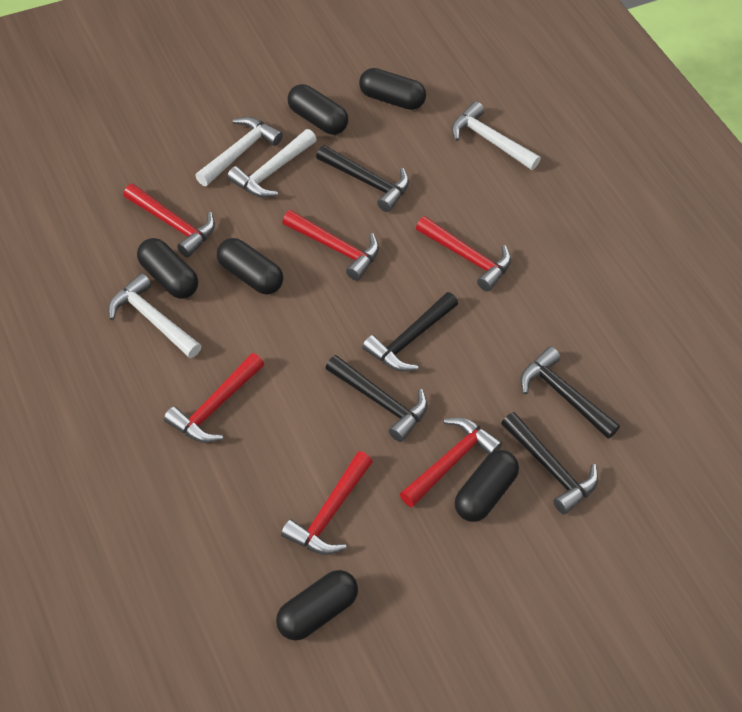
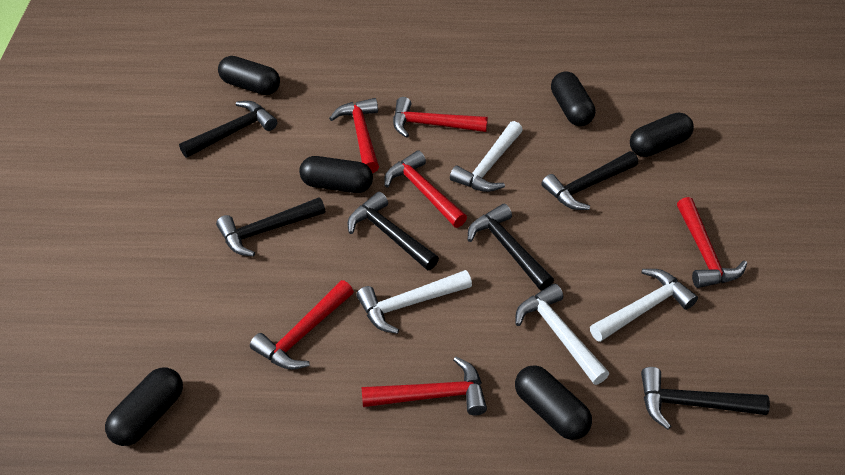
black hammer: [316,145,409,212] [326,355,427,442] [362,292,458,372] [501,412,598,514] [520,347,620,439] = 5 -> [179,101,277,158] [216,197,325,256] [348,192,439,270] [468,204,554,291] [541,151,638,210] [641,367,770,429] = 6

